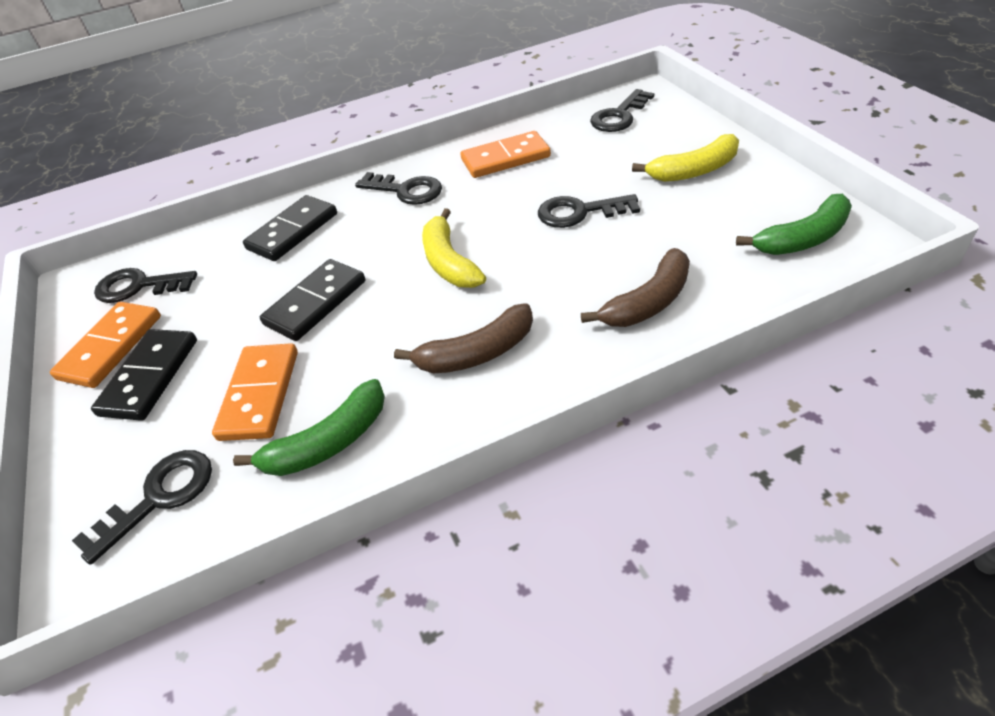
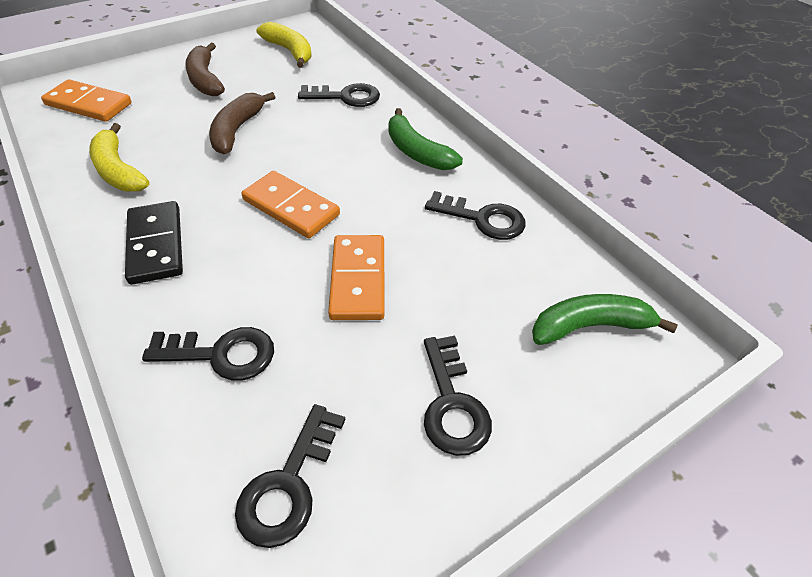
black domino: [91,329,197,421] [243,195,337,261] [260,259,365,341] = 3 -> [125,201,183,285] = 1

